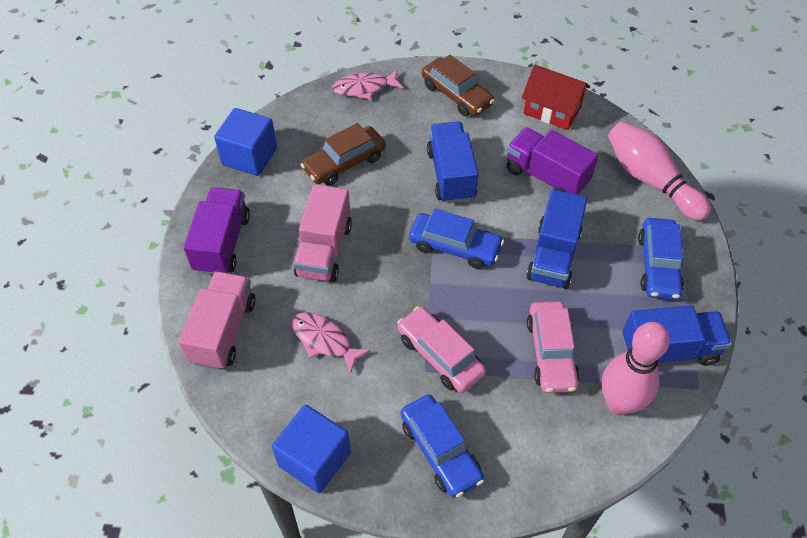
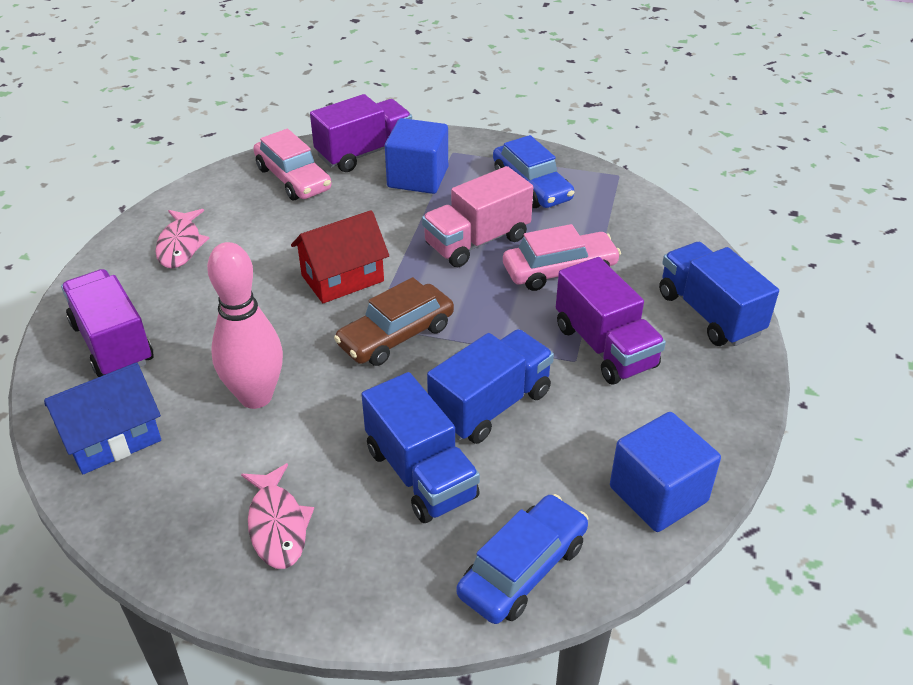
blue car: [400,395,484,498] [409,209,504,269] [638,218,684,300] = 3 -> [457,494,588,624] [493,135,575,208] = 2
blue house: none = 0 -> [44,363,161,474] = 1
brown car: [301,123,386,186] [422,55,495,116] = 2 -> [334,277,454,366] = 1
pink bowling pin: [602,322,670,415] [608,121,711,221] = 2 -> [207,242,283,409] = 1
pink truck: [179,271,255,370] [293,184,352,282] = 2 -> [422,166,533,267] = 1
purple truck: [184,187,250,275] [507,127,598,195] = 2 -> [61,269,154,377] [310,94,412,172] [556,257,666,385] = 3

